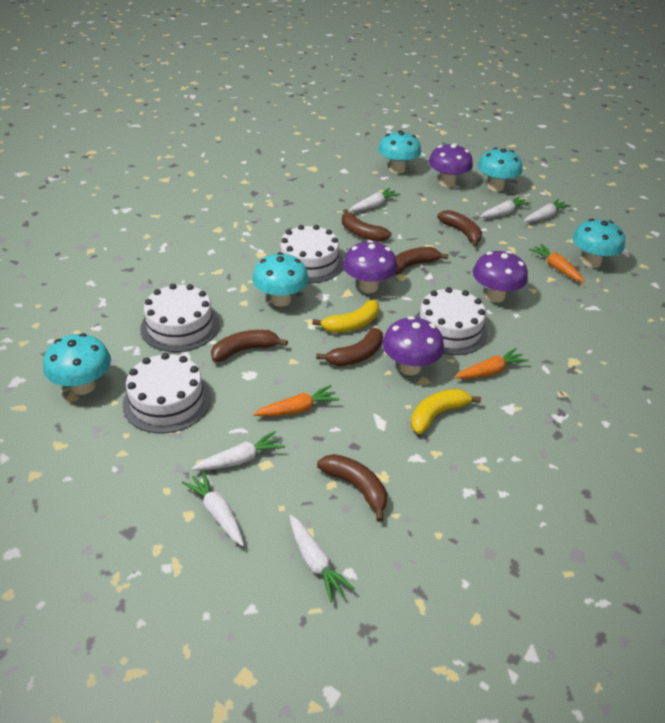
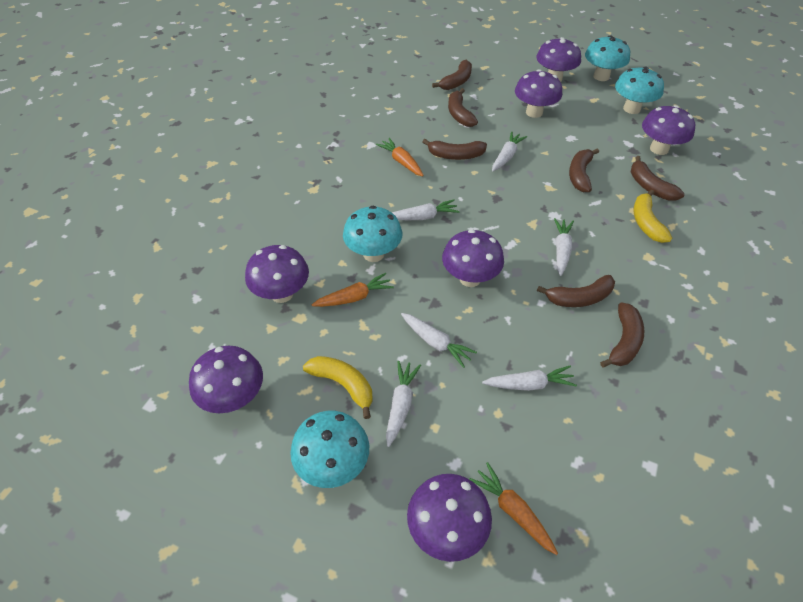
brown banana: [211,330,288,362] [316,328,383,366] [317,454,387,522] [342,209,392,242] [395,247,449,274] [437,210,482,247] = 6 -> [422,139,487,160] [432,60,472,90] [448,88,478,127] [537,275,615,307] [569,148,599,192] [600,302,644,367] [631,156,685,201] = 7
purple mushroom: [343,240,397,293] [382,316,444,375] [428,143,473,187] [473,251,528,303] = 4 -> [189,346,263,413] [245,245,309,303] [407,474,492,562] [442,229,504,287] [515,69,562,118] [536,37,581,82] [642,105,695,155] = 7
turquoise mushroom: [43,333,111,395] [252,252,309,307] [378,130,421,174] [478,148,522,192] [573,219,625,268] = 5 -> [290,411,369,488] [343,206,403,262] [585,35,630,81] [615,67,664,114] = 4
white cake: [123,353,211,433] [140,284,219,352] [280,225,344,283] [414,287,488,355] = 4 -> none = 0

